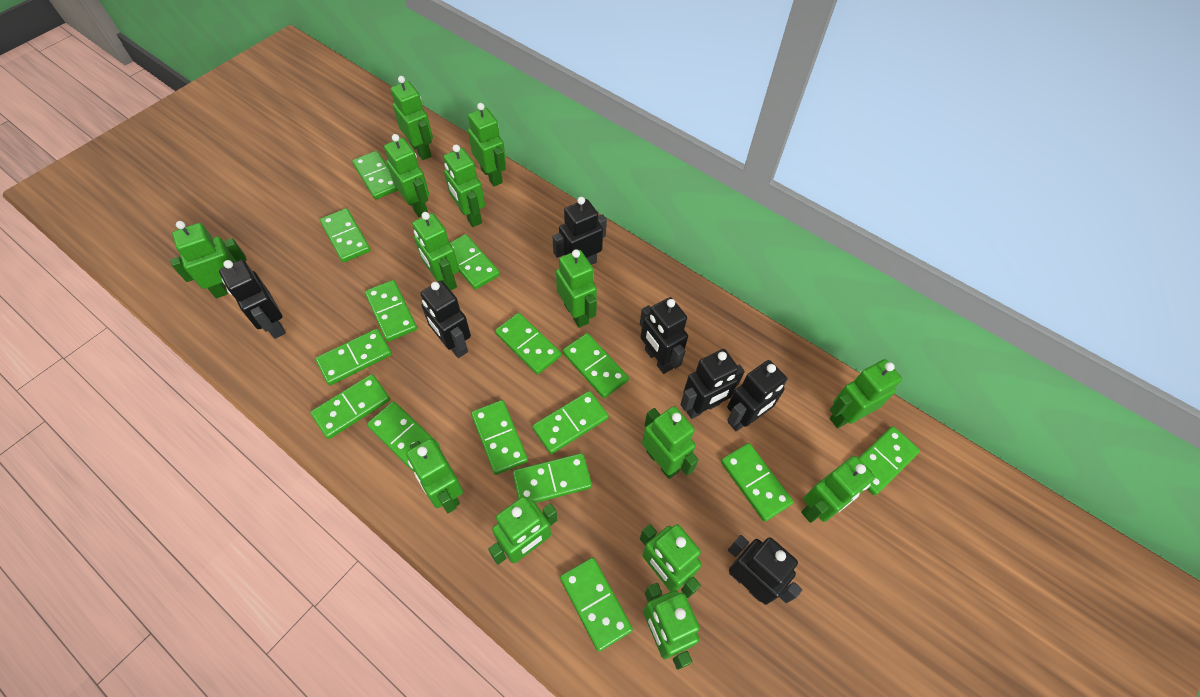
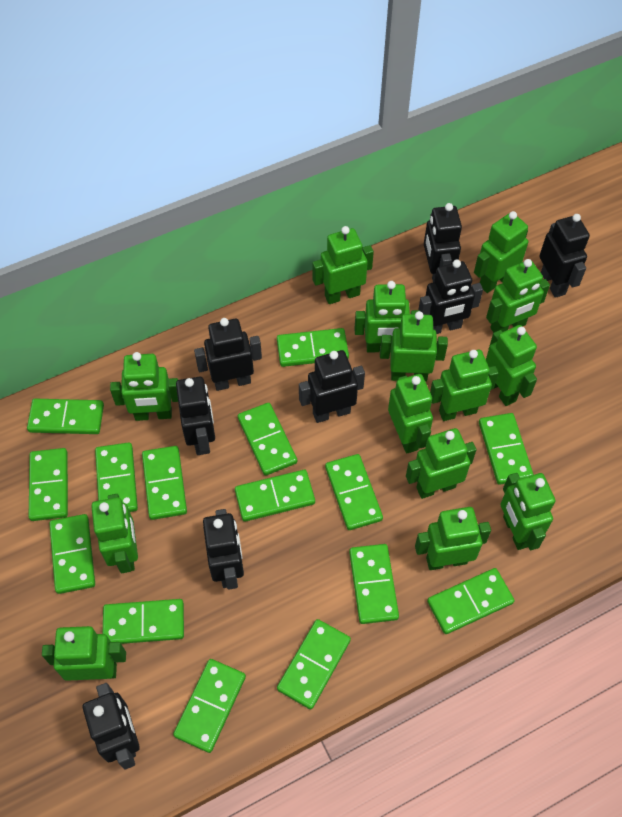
black robot: [219,260,286,339] [420,281,471,358] [552,197,607,265] [640,297,688,374] [680,349,745,419] [727,360,788,432] [728,535,802,605] = 7 -> [83,683,140,769] [176,377,215,455] [194,318,262,391] [203,509,244,590] [299,350,365,423] [418,259,483,334] [424,203,462,282] [539,214,590,298] = 8

